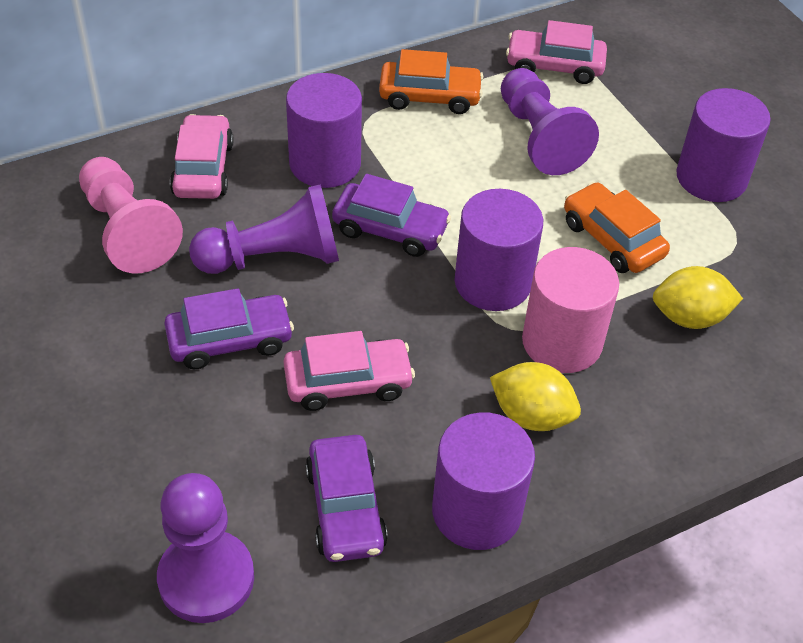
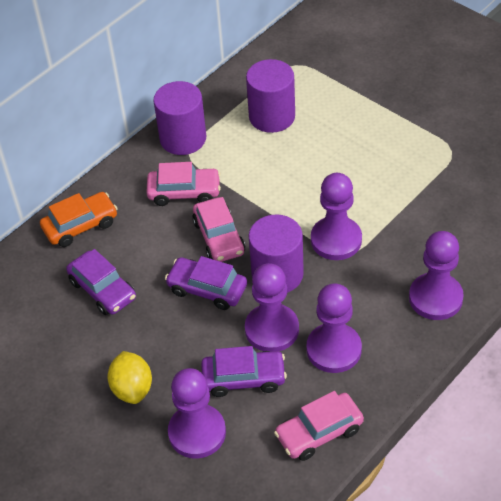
orange car: [379,49,483,114] [564,182,670,273] = 2 -> [40,192,118,247] = 1
pink cylinder: [522,247,619,373] = 1 -> none = 0
pink pawn: [79,157,183,273] = 1 -> none = 0
purple cylinder: [286,73,362,188] [432,412,535,550] [455,189,543,311] [676,88,771,202] = 4 -> [153,81,206,155] [246,59,295,133] [249,214,304,293] = 3
purple pawn: [157,473,254,623] [189,184,339,274] [501,68,599,175] = 3 -> [168,368,226,459] [245,263,299,351] [306,283,362,373] [311,173,362,260] [409,231,464,320] = 5
yellow lemon: [490,362,581,431] [653,266,743,329] = 2 -> [107,351,152,404] = 1

